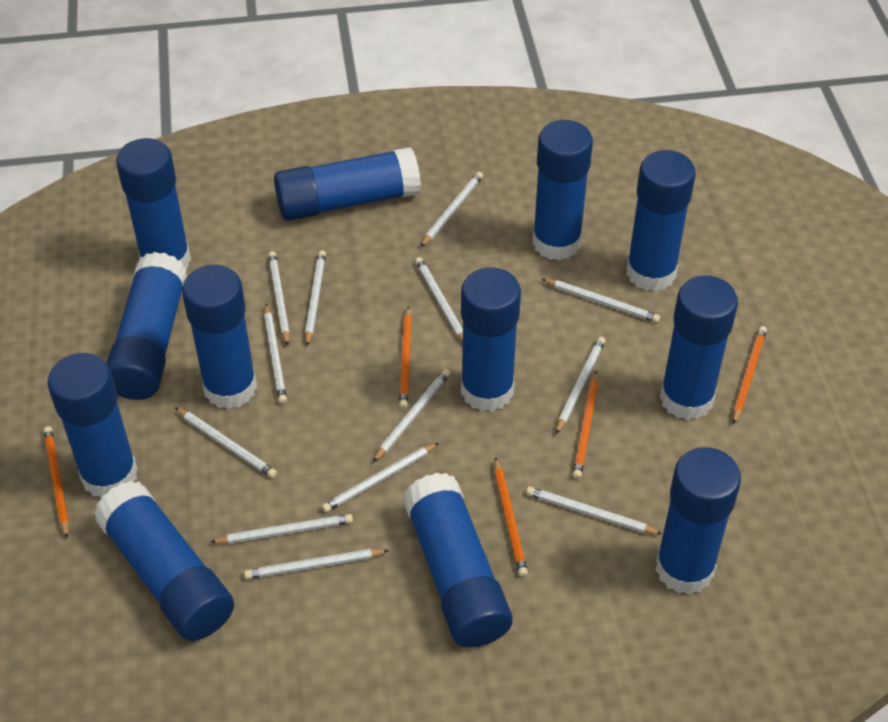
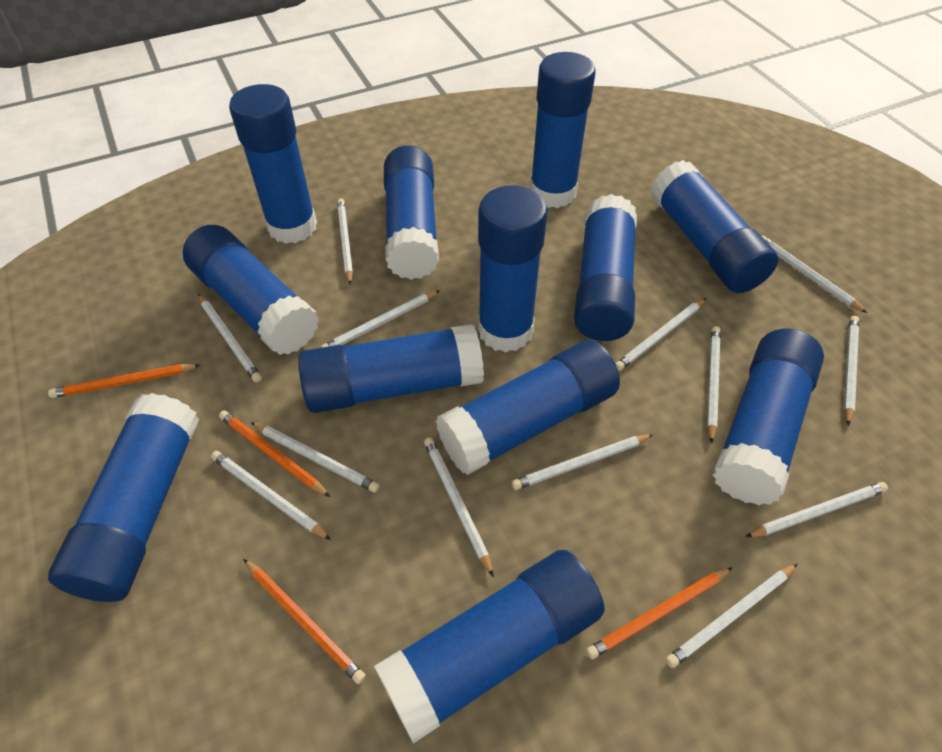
orange pencil: [43,426,69,538] [399,306,412,409] [494,457,528,577] [573,371,598,479] [733,326,767,425] = 5 -> [48,364,200,398] [219,410,330,497] [243,559,366,684] [586,567,733,659] = 4

